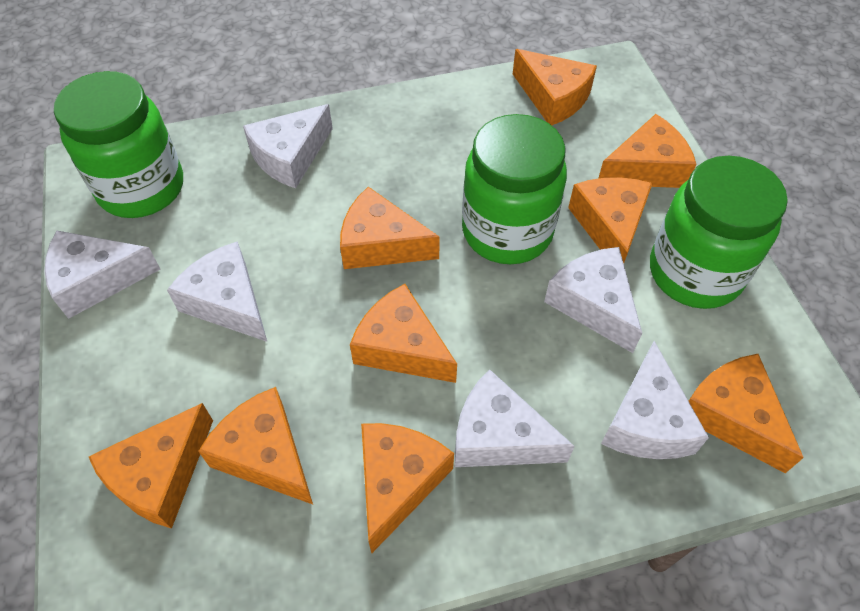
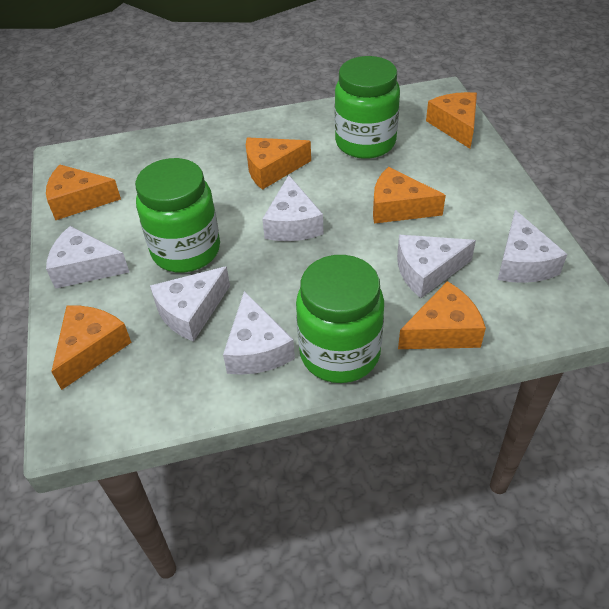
orange cheese: [89,403,213,529] [198,387,313,504] [340,187,440,269] [350,284,457,383] [361,423,454,553] [513,49,597,125] [568,177,653,263] [598,114,697,188] [689,354,804,473] = 9 -> [46,165,121,220] [51,306,132,390] [246,138,311,190] [373,167,446,224] [398,281,486,349] [426,92,477,149] = 6

